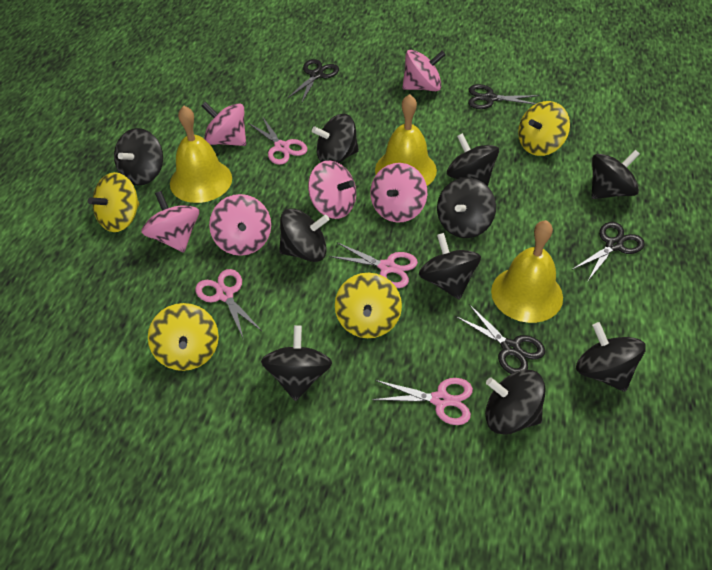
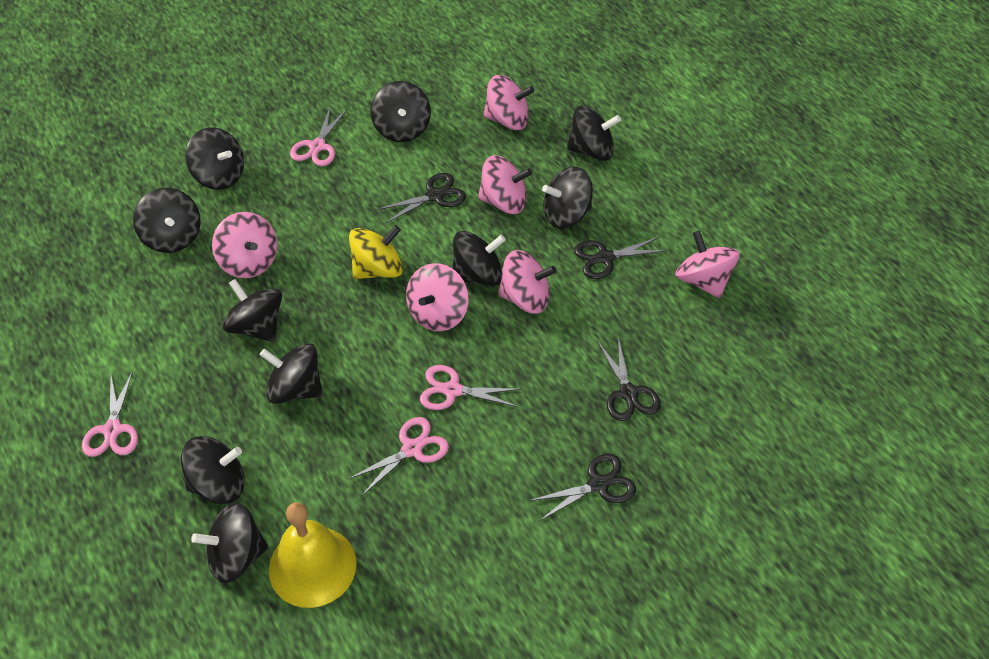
yellow bell: [170,106,232,203] [375,94,437,186] [491,220,563,323] = 3 -> [269,502,357,608] = 1
yellow spinning top: [88,172,140,232] [148,303,219,371] [335,273,402,338] [518,101,570,156] = 4 -> [349,225,403,279] = 1

